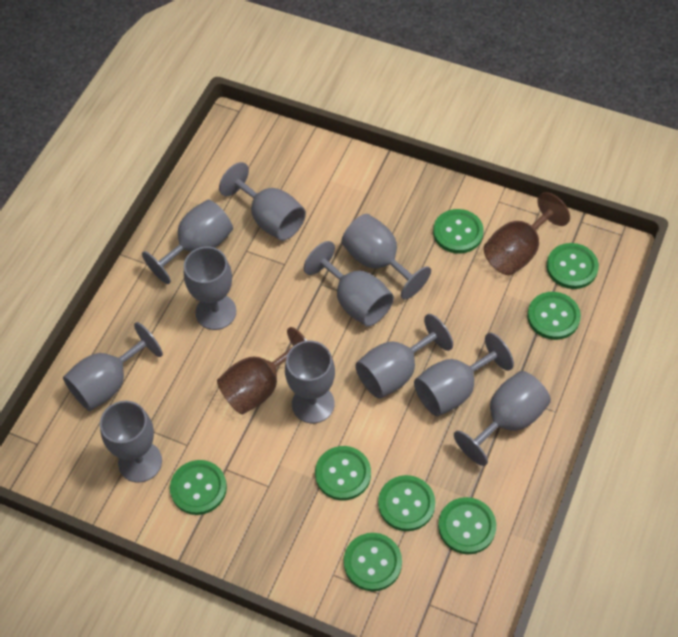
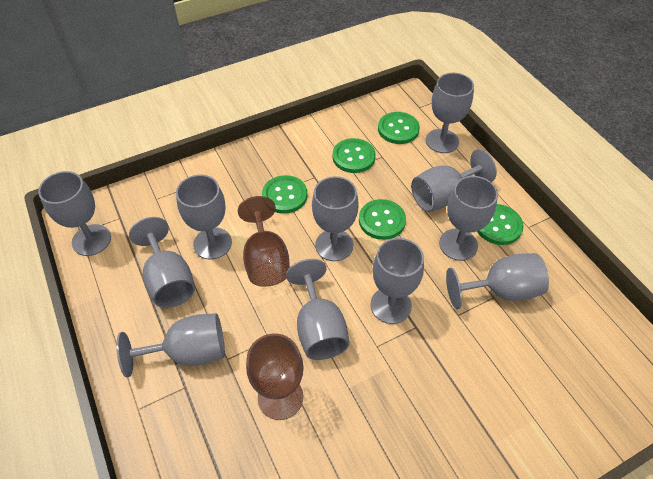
green button: [170,460,227,515] [315,446,371,501] [344,533,402,591] [378,475,435,531] [433,209,484,254] [438,497,496,554] [527,292,581,340] [547,243,599,289] = 8 -> [262,175,307,214] [332,138,376,173] [359,199,406,240] [378,112,420,144] [477,204,524,245] = 5

